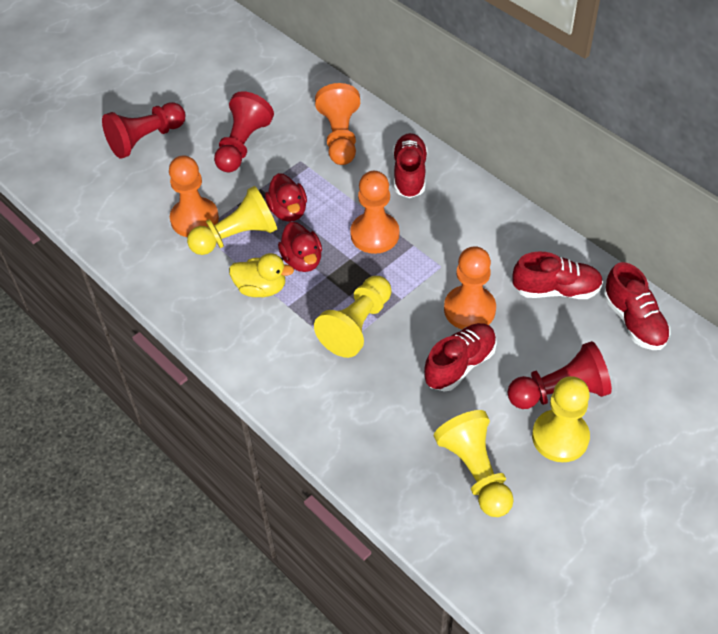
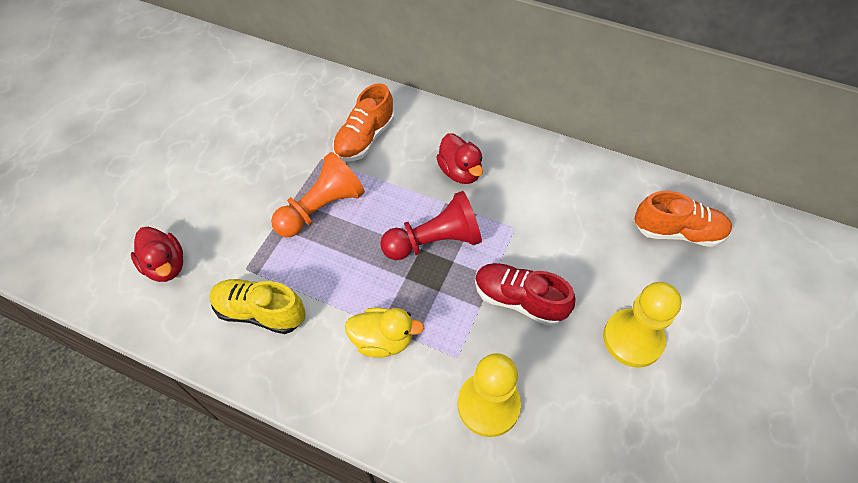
orange pawn: [169,155,219,237] [315,83,360,165] [350,171,399,254] [444,246,496,329] = 4 -> [271,152,365,237] = 1
orange shoe: none = 0 -> [332,83,394,162] [634,191,732,247] = 2
red pawn: [102,102,185,159] [214,91,274,173] [507,341,612,409] = 3 -> [380,191,482,260] = 1
red shoe: [392,133,428,198] [424,323,497,392] [512,251,603,299] [604,262,670,350] = 4 -> [475,263,575,326] = 1
yellow pawn: [187,186,277,255] [314,276,392,358] [434,410,514,517] [532,376,590,462] = 4 -> [458,353,521,437] [603,282,682,368] = 2
yellow shoe: none = 0 -> [209,279,306,334] = 1

